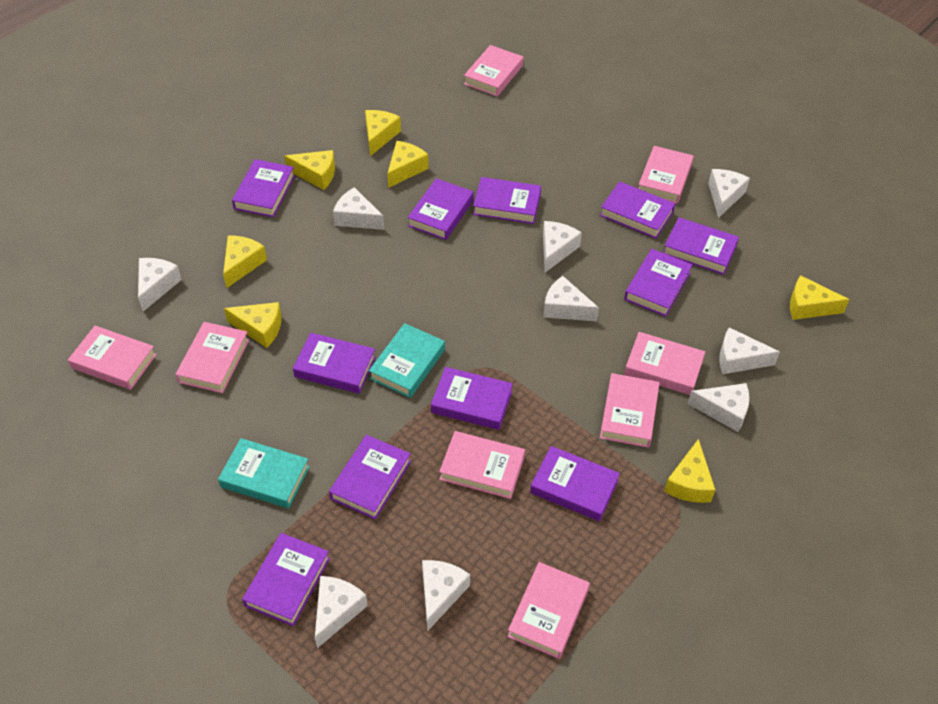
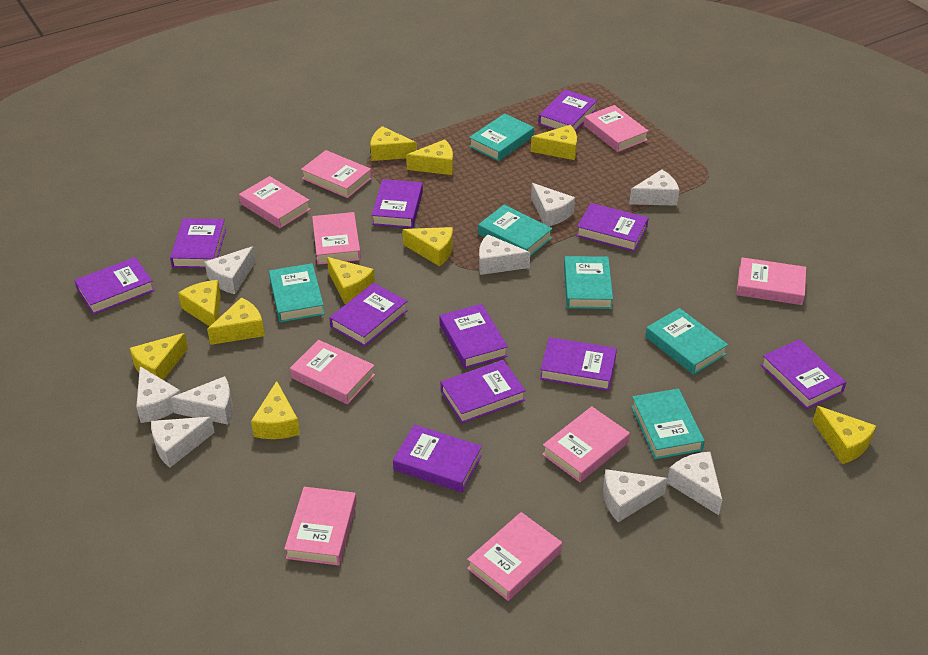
pink book: [68,325,157,390] [175,322,249,393] [439,431,525,499] [464,45,523,96] [507,562,590,659] [600,373,660,448] [624,332,705,395] [639,146,694,204] = 8 -> [239,176,311,228] [284,487,357,565] [290,340,375,404] [301,150,372,198] [312,212,361,265] [467,512,562,601] [542,406,630,482] [584,105,649,152] [737,257,806,305] = 9
turquoise book: [218,438,310,508] [369,323,445,398] = 2 -> [269,263,325,322] [469,113,534,161] [478,205,553,256] [564,256,613,309] [631,388,705,459] [645,308,728,375] = 6
yellow cheese: [223,235,267,288] [224,302,282,348] [285,150,335,190] [365,110,401,156] [387,141,429,188] [664,439,715,503] [790,275,850,320] = 7 -> [130,333,188,380] [178,280,221,327] [207,297,265,345] [251,381,300,439] [327,257,375,304] [371,126,417,161] [403,227,453,267] [406,139,453,175] [531,125,577,160] [813,406,876,464] = 10

